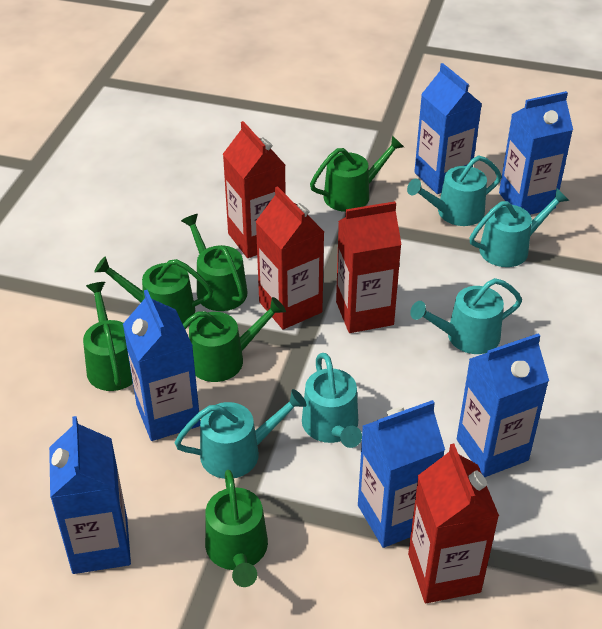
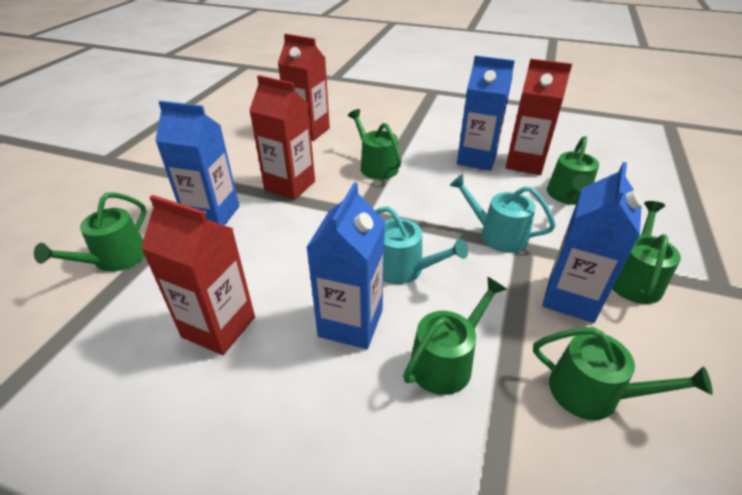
blue carton: [49,416,131,574] [123,290,200,441] [358,400,445,548] [414,63,482,194] [457,333,549,477] [499,91,573,215] = 6 -> [155,101,239,226] [306,182,385,349] [457,55,515,171] [542,162,642,323] = 4
turquoise watering can: [174,389,306,479] [302,353,362,448] [407,156,502,226] [410,278,522,354] [470,189,569,267] = 5 -> [375,206,468,284] [450,174,556,253] = 2

